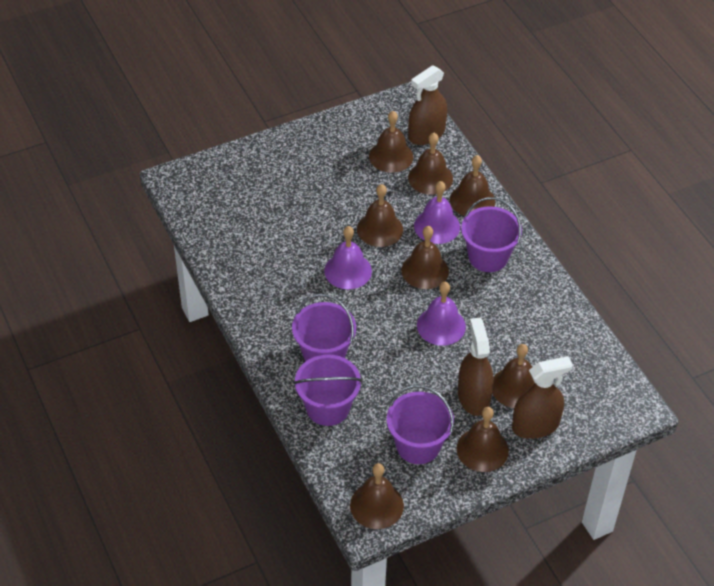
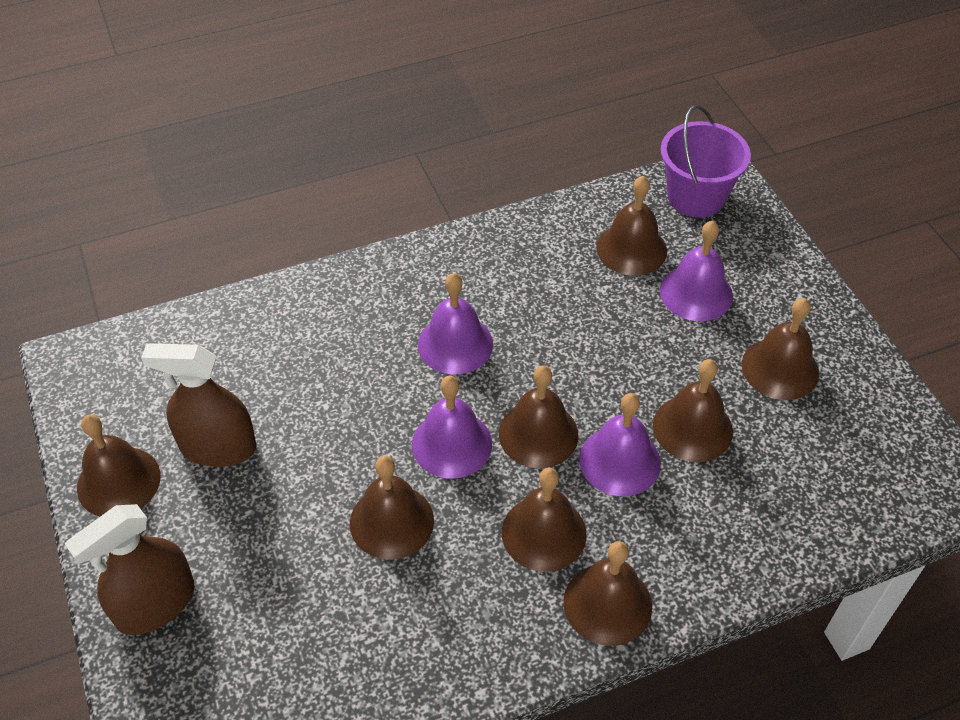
brown spray bottle: [408,65,447,145] [458,318,494,416] [512,356,573,439] = 3 -> [65,504,195,635] [141,343,256,467] = 2
purple bell: [324,226,372,289] [414,181,460,244] [417,282,466,346] = 3 -> [412,376,492,479] [418,273,493,375] [579,393,661,496] [660,221,733,321] = 4
purple bucket: [292,294,356,362] [294,354,362,426] [387,385,454,464] [461,197,522,272] = 4 -> [660,105,751,218] = 1

